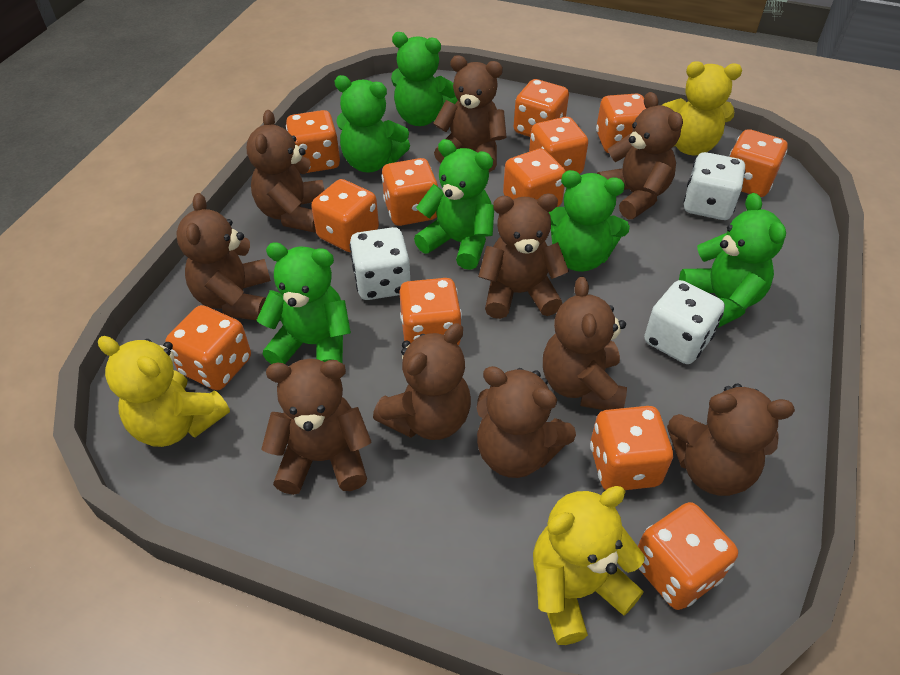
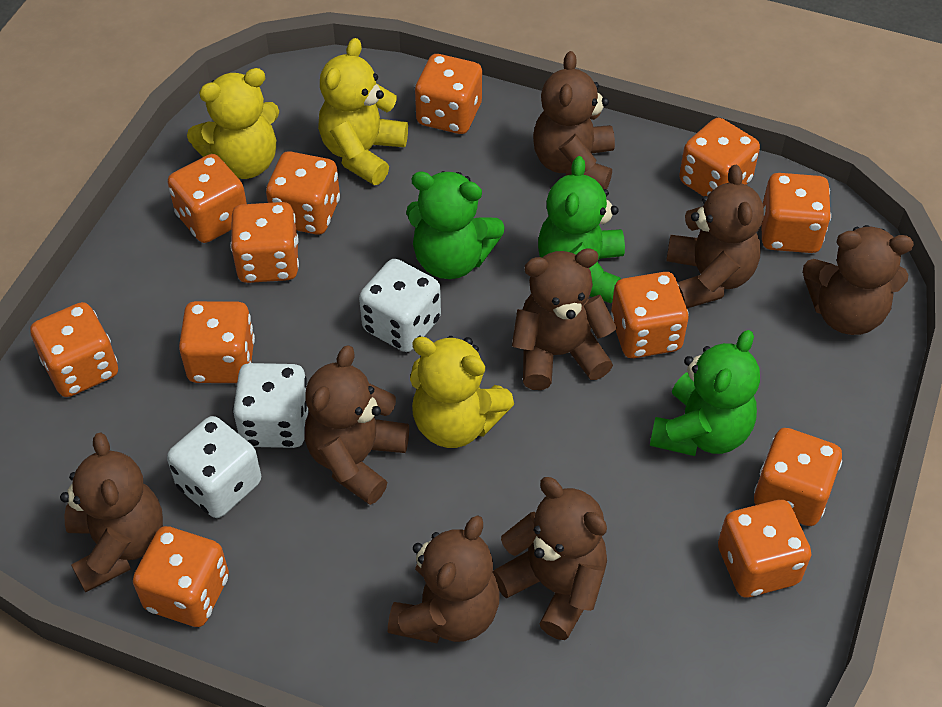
brown teddy bear: [177,193,271,321] [247,110,324,232] [261,359,371,495] [373,323,471,440] [433,55,507,172] [477,366,576,478] [478,194,569,319] [543,277,627,410] [597,92,683,219] [667,384,795,496] = 10 -> [60,432,163,592] [304,345,409,505] [388,515,500,643] [493,477,607,640] [512,248,617,390] [533,51,615,189] [666,165,764,308] [803,225,914,335] = 8
green teddy bear: [257,243,351,364] [334,75,410,173] [391,32,458,126] [414,139,494,270] [549,170,630,272] [679,193,786,328] = 6 -> [406,171,505,279] [538,156,625,303] [650,330,760,456] = 3

